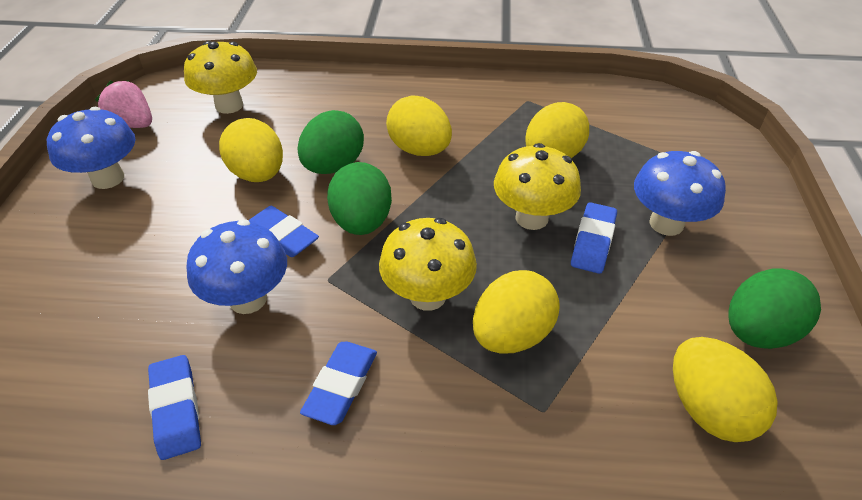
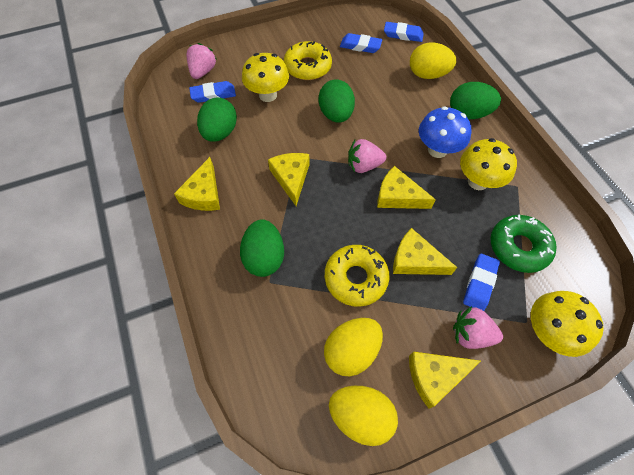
blue mushroom: [47,107,136,189] [186,219,287,314] [634,151,726,236] = 3 -> [419,106,471,158] = 1
green donut: none = 0 -> [491,214,557,273] = 1
green egg: [297,110,364,174] [327,162,392,235] [728,268,821,349] = 3 -> [197,97,237,142] [240,219,284,277] [319,79,355,123] [450,82,501,119] = 4
pink strawberry: [95,80,152,128] = 1 -> [186,43,216,79] [348,139,386,173] [453,306,503,349] = 3
yellow cheese: none = 0 -> [174,157,220,211] [268,153,310,206] [377,166,436,209] [393,228,457,275] [409,352,481,409] = 5
yellow donut: none = 0 -> [284,41,332,80] [325,245,390,307] = 2
yellow egg: [219,118,283,182] [386,96,452,156] [473,270,560,354] [525,102,589,158] [673,337,778,442] = 5 -> [324,318,383,377] [329,386,398,446] [410,42,456,79] = 3

